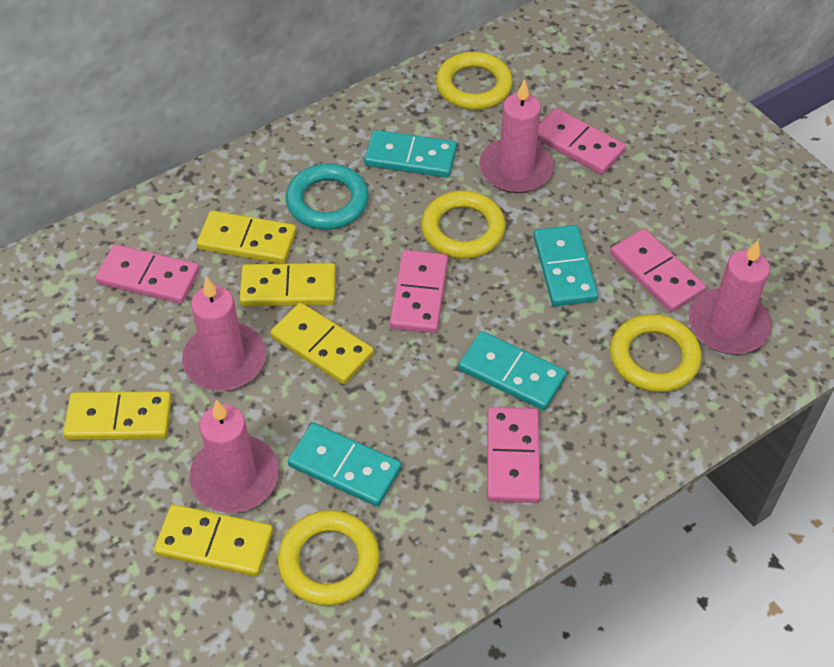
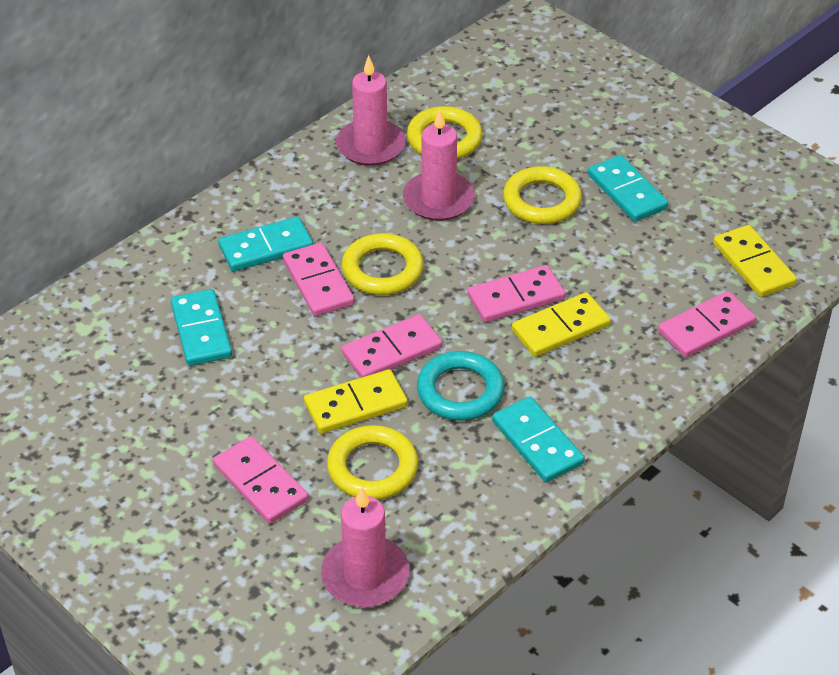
pink candle: [182,277,266,391] [189,400,279,513] [479,79,554,193] [689,241,772,354] = 4 -> [321,487,409,607] [336,55,406,166] [403,109,475,221] = 3
yellow domino: [63,391,172,440] [154,504,273,577] [197,211,297,264] [239,263,336,306] [270,302,374,385] = 5 -> [304,369,408,434] [512,292,611,357] [713,225,797,297] = 3

